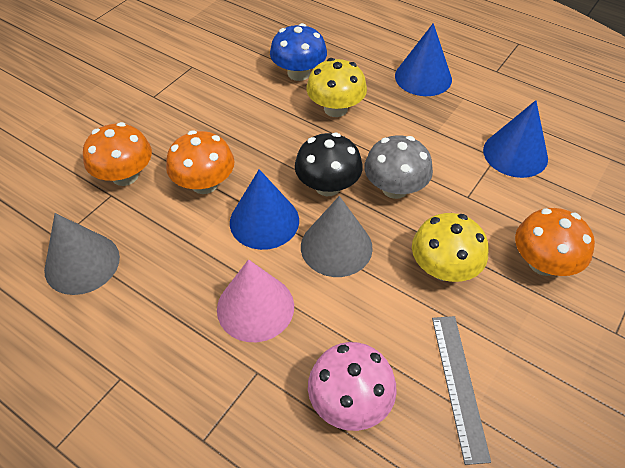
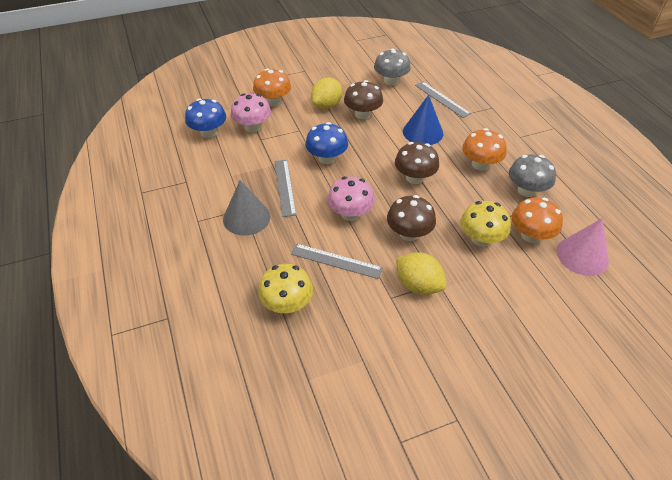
black mushroom: [295,133,363,196] = 1 -> none = 0
blue cone: [230,169,299,250] [395,23,452,96] [483,100,548,178] = 3 -> [403,95,443,145] = 1
blue mushroom: [270,23,327,81] = 1 -> [185,98,226,138] [305,122,348,164] = 2
brown mushroom: none = 0 -> [344,80,383,119] [387,195,436,241] [395,142,439,184] = 3
grey cone: [44,213,120,295] [301,196,373,277] = 2 -> [223,180,270,236] = 1
grey mushroom: [364,135,433,199] = 1 -> [374,48,411,86] [509,154,556,197] = 2
grey ruler: [432,316,491,465] = 1 -> [275,160,296,217] [291,244,383,279] [415,82,471,118] = 3
pink mushroom: [308,342,397,431] = 1 -> [231,93,271,132] [327,176,375,221] = 2
yellow lemon: none = 0 -> [311,78,343,109] [396,252,447,295] = 2

